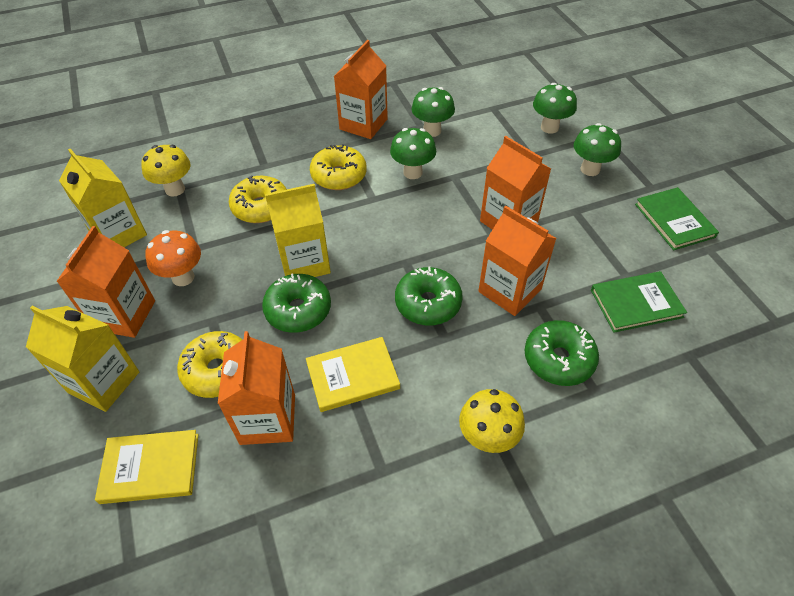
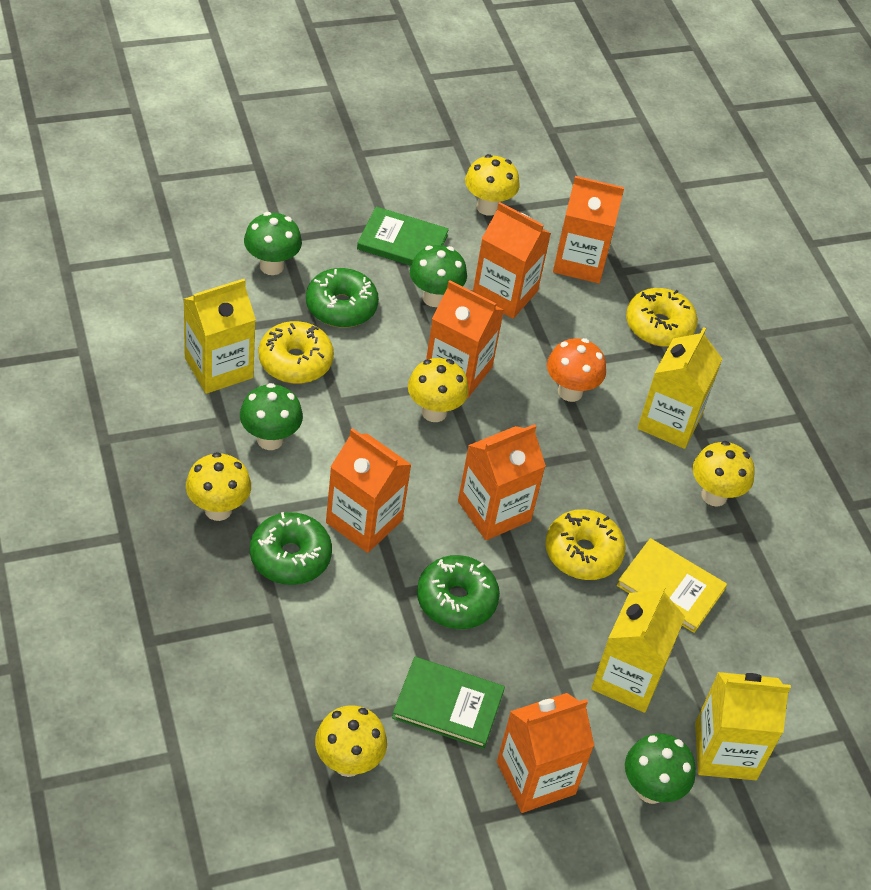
orange carton: [56,226,155,338] [218,331,295,445] [334,40,388,139] [478,205,557,316] [480,136,551,230] = 5 -> [326,428,412,553] [426,280,504,398] [458,424,546,540] [473,202,551,319] [497,693,594,813] [553,176,624,283] = 6
yellow book: [95,430,199,504] [306,337,400,412] = 2 -> [617,538,727,633] = 1
yellow carton: [26,306,139,412] [59,148,147,247] [265,184,331,277] = 3 -> [184,279,256,394] [591,585,685,713] [638,327,722,449] [695,672,791,780] = 4
yellow mushroom: [141,145,191,197] [459,389,525,453] = 2 -> [186,452,251,521] [315,706,387,777] [408,358,469,422] [465,154,520,216] [693,441,755,507] = 5

